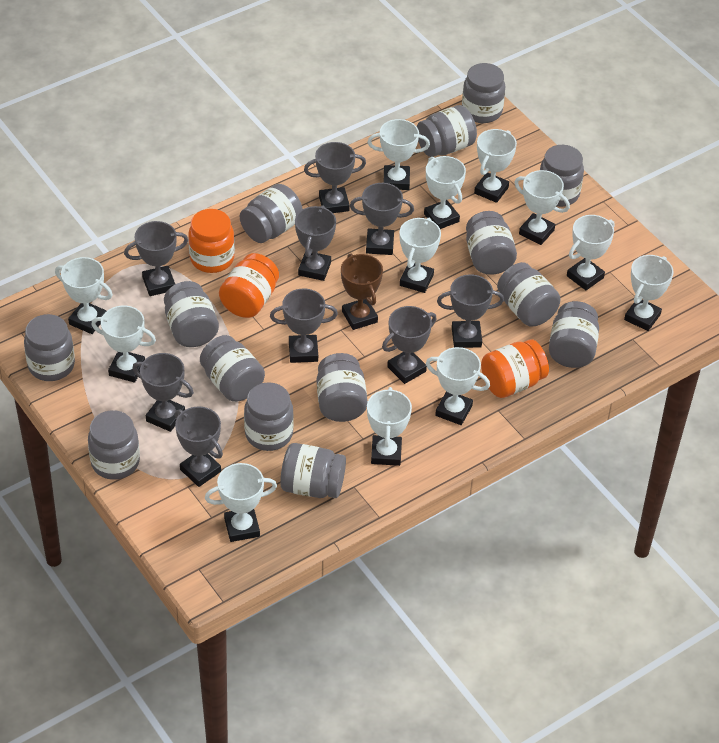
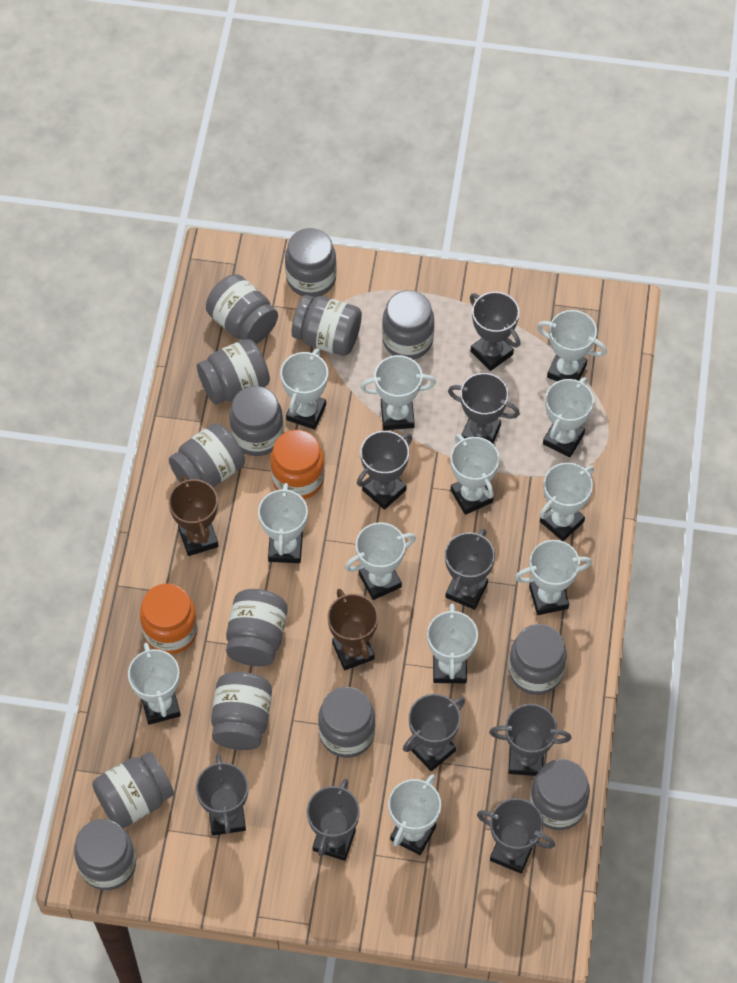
brown trophy: [341,254,383,330] = 1 -> [168,475,219,556] [327,589,378,670] = 2
orange jar: [188,209,235,273] [219,253,279,318] [481,339,549,398] = 3 -> [140,584,198,654] [270,430,325,499] = 2

